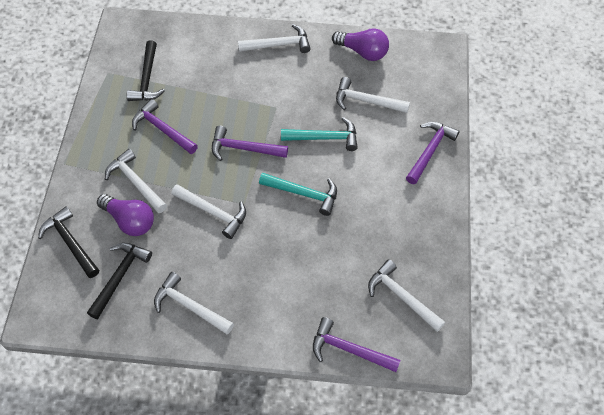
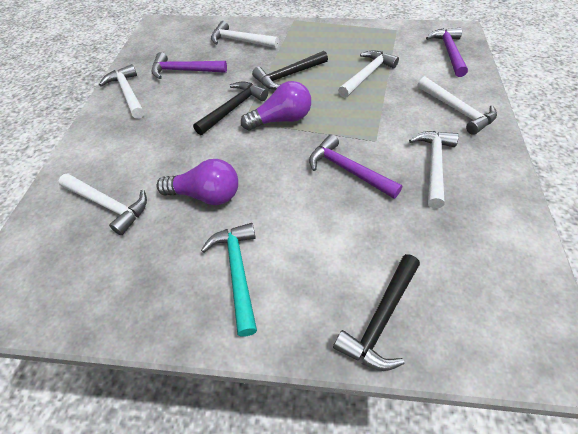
purple hammer: [132,99,198,154] [212,126,288,161] [313,317,401,372] [406,122,460,184] = 4 -> [151,52,227,79] [309,134,402,199] [426,28,468,77] = 3
turquoise hammer: [259,173,337,216] [281,117,358,151] = 2 -> [201,223,257,337] = 1

